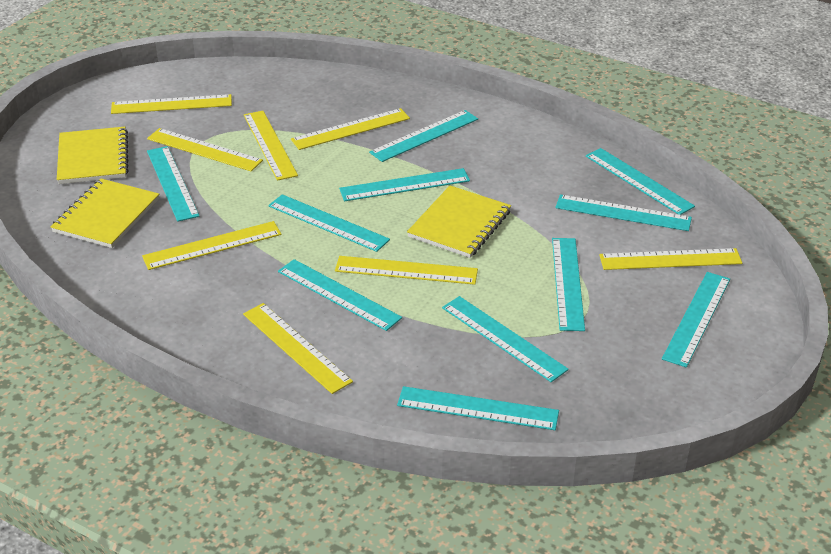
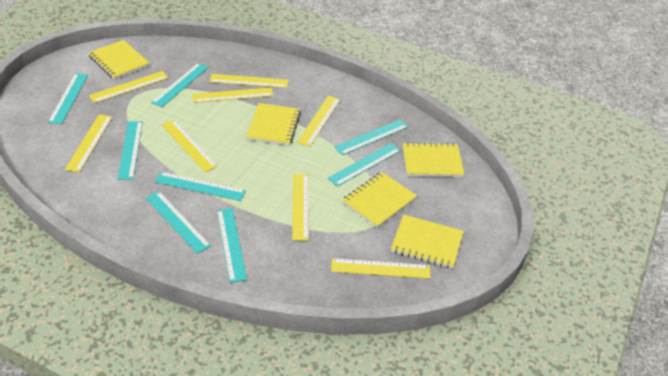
turquoise ruler: [147,146,200,222] [268,194,390,252] [278,259,402,331] [339,168,470,201] [369,110,478,162] [397,386,559,430] [442,296,569,382] [552,238,585,331] [555,194,692,231] [586,148,695,215] [662,272,730,368] = 11 -> [48,73,88,124] [118,121,143,180] [146,191,211,254] [151,63,209,107] [155,172,246,201] [217,208,247,283] [328,143,401,187] [334,119,408,155] = 8
yellow notebook: [51,178,159,248] [57,127,129,184] [407,186,511,258] = 3 -> [88,40,149,79] [246,103,301,146] [342,172,417,228] [391,215,464,269] [403,142,465,177] = 5

